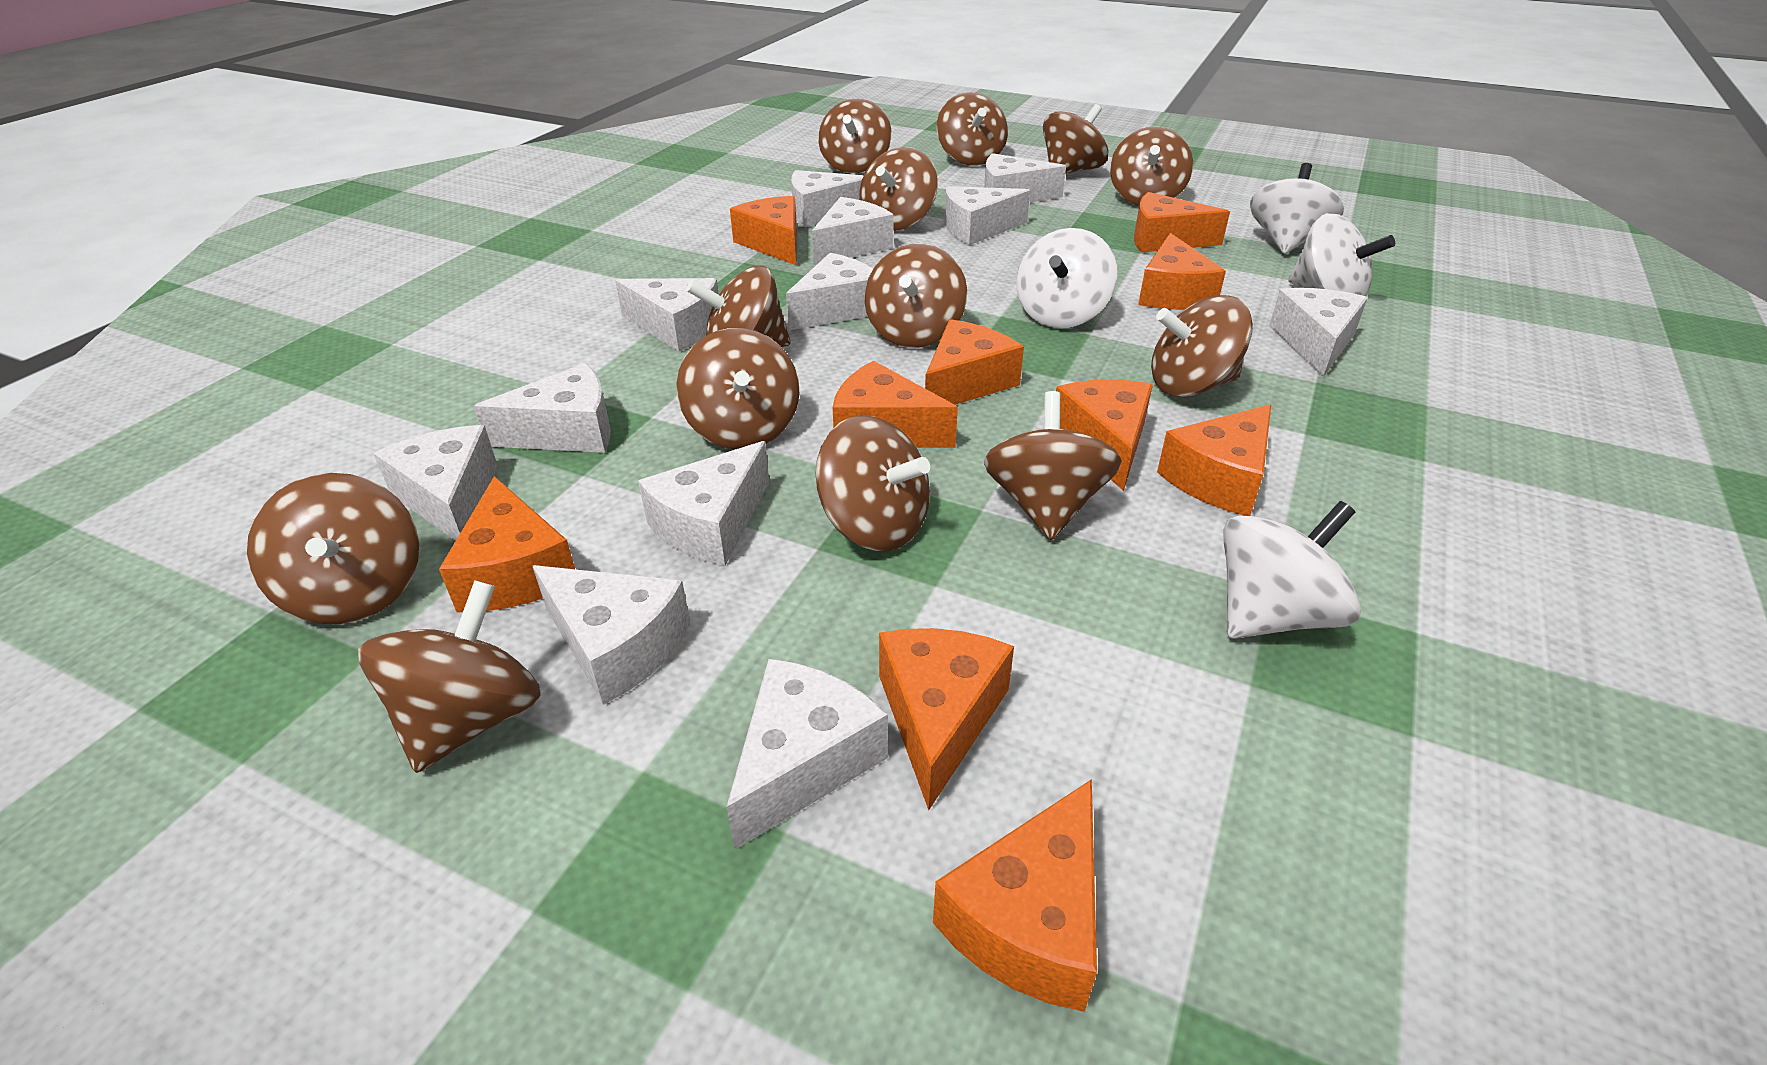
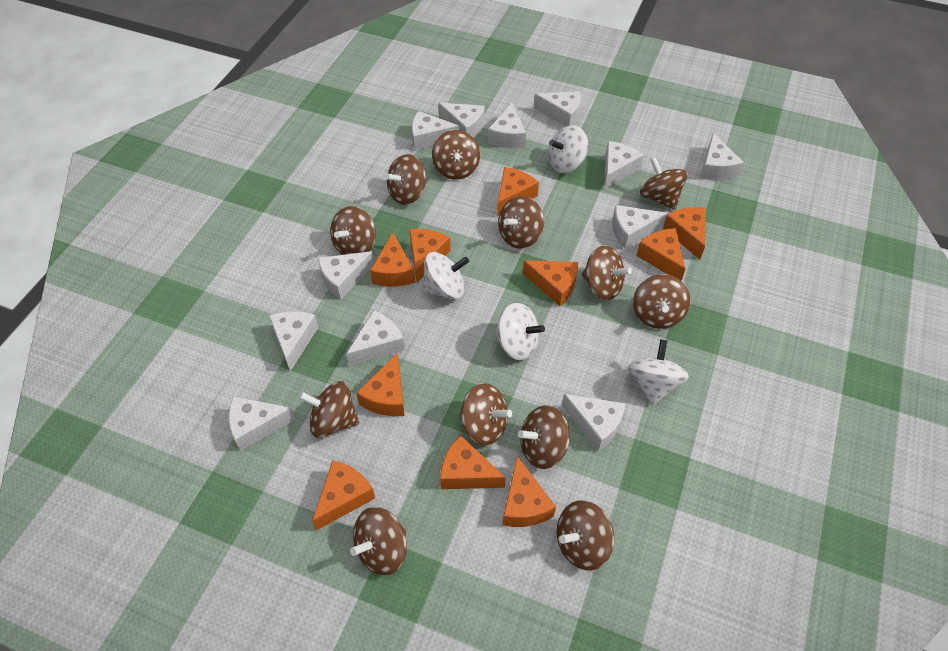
brown spinning top: [247,473,419,624] [358,580,541,773] [677,328,799,449] [686,265,791,347] [816,415,930,551] [818,99,891,173] [859,147,937,231] [865,244,967,348] [937,92,1008,166] [984,391,1122,540] [1043,104,1109,174] [1110,127,1193,206] [1151,295,1253,397] = 13 -> [299,381,359,438] [330,206,376,255] [350,507,407,576] [385,154,426,205] [432,130,480,180] [460,383,512,446] [498,196,544,249] [518,405,570,469] [557,500,614,570] [582,245,632,300] [633,274,690,329] [640,157,688,210] = 12

